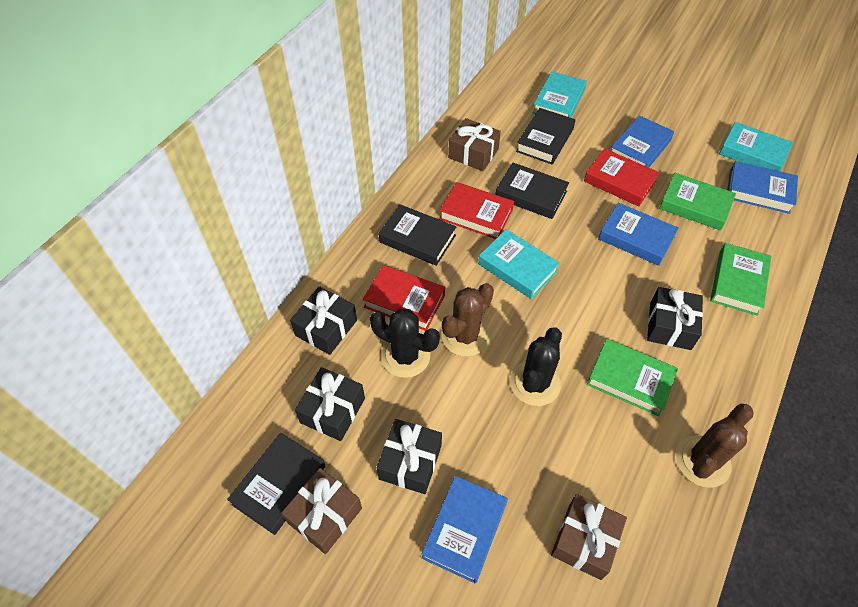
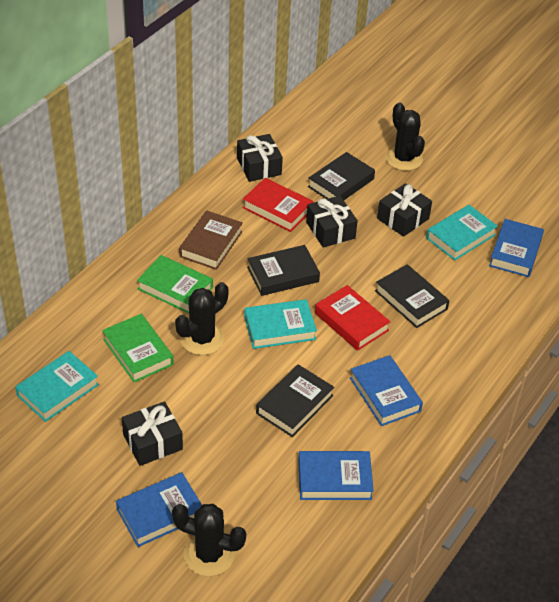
black cactus: [370,309,440,378] [510,327,562,406] = 2 -> [172,504,246,576] [175,282,229,355] [385,102,425,171] = 3
brown book: none = 0 -> [179,210,243,270] = 1
brown cactus: [442,283,494,357] [676,404,754,488] = 2 -> none = 0
brown gift: [281,468,362,554] [448,118,501,171] [551,494,627,580] = 3 -> none = 0
green book: [587,339,678,416] [659,173,736,230] [710,243,771,316] = 3 -> [102,314,174,383] [137,255,213,313] = 2
red book: [363,265,445,331] [439,182,514,239] [584,148,660,206] = 3 -> [243,178,313,232] [315,285,391,351] = 2

